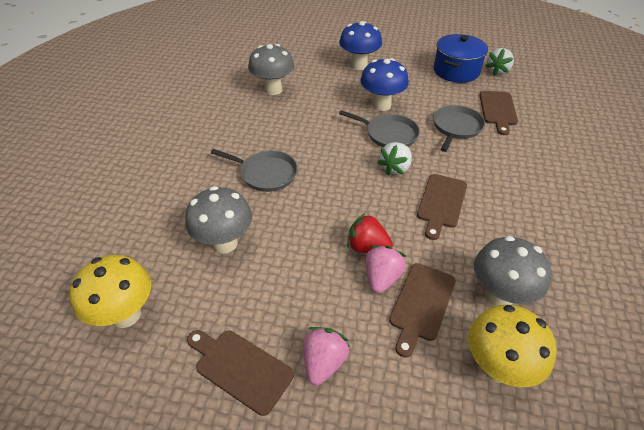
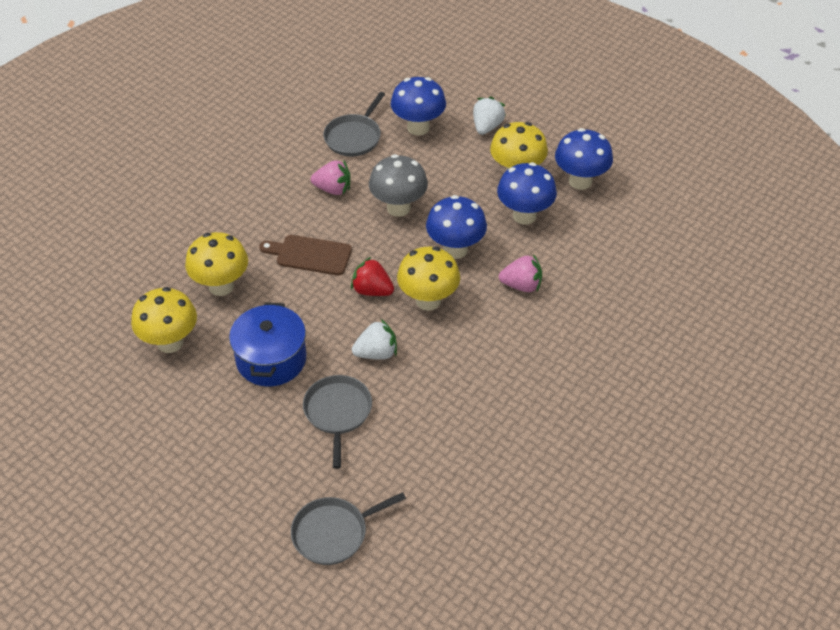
blue mushroom: [339,21,382,70] [360,58,409,111] = 2 -> [391,77,446,135] [426,195,487,259] [497,162,557,225] [555,128,613,190] = 4
brown cutting board: [187,330,294,416] [389,263,456,358] [417,174,467,240] [479,91,518,135] = 4 -> [259,235,352,275] = 1
grey mushroom: [185,186,252,254] [248,44,294,95] [474,236,552,306] = 3 -> [369,154,428,217] = 1
yellow mushroom: [70,255,152,328] [468,305,557,387] = 2 -> [131,287,197,353] [185,232,248,296] [397,247,460,311] [490,122,548,170] = 4

